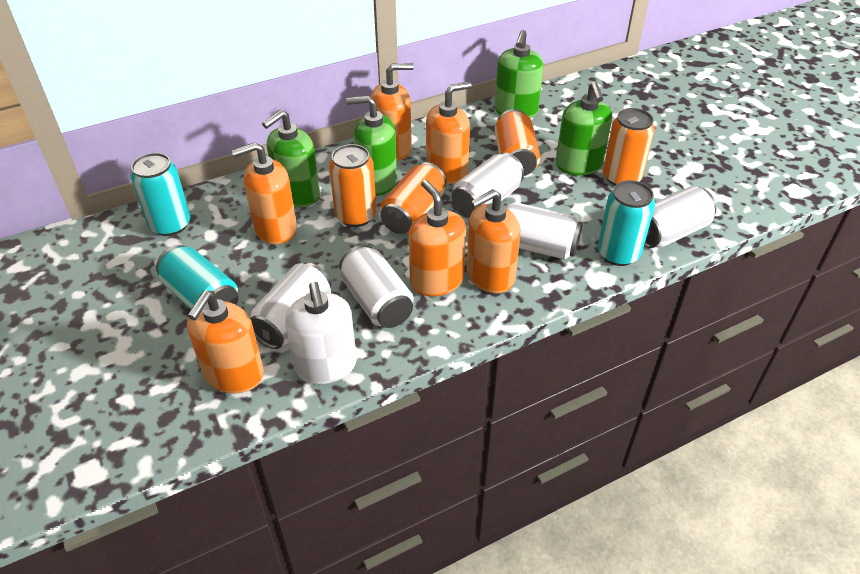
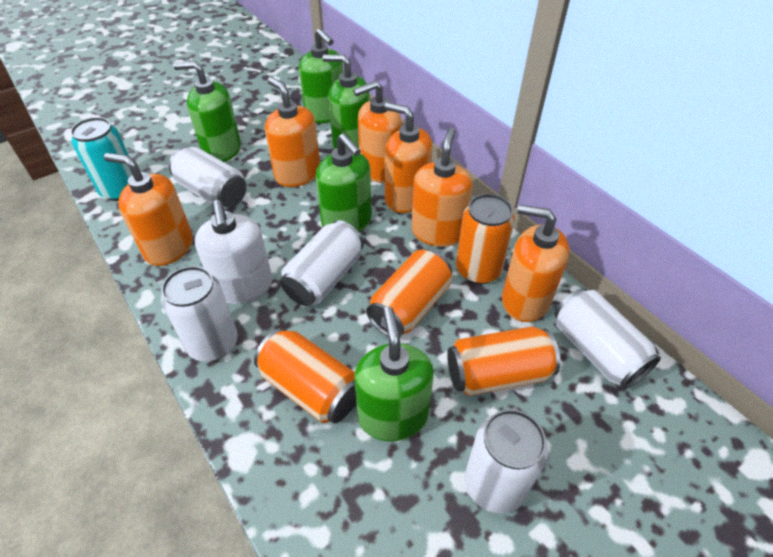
green soap dispenser: [262,110,320,207] [346,96,397,196] [495,30,544,118] [556,82,612,175] = 4 -> [173,61,241,162] [299,28,344,123] [316,133,372,232] [322,55,370,149] [354,307,434,441] = 5
turquoise can: [130,153,191,236] [156,245,238,309] [597,180,655,266] = 3 -> [70,117,132,201] = 1

